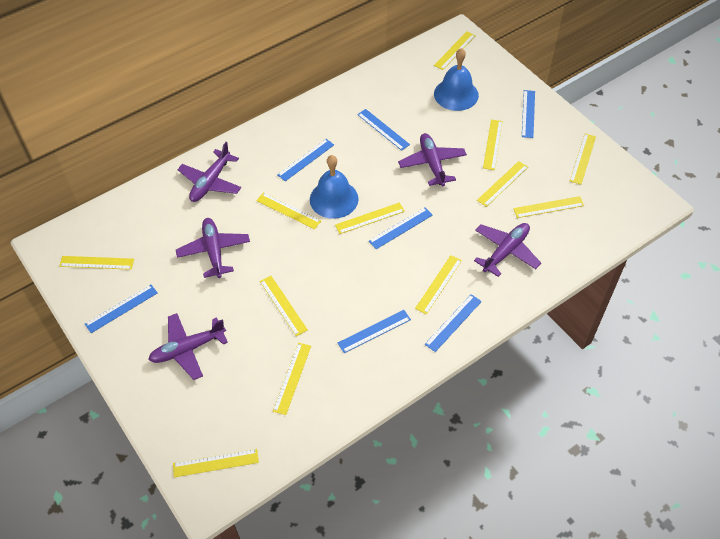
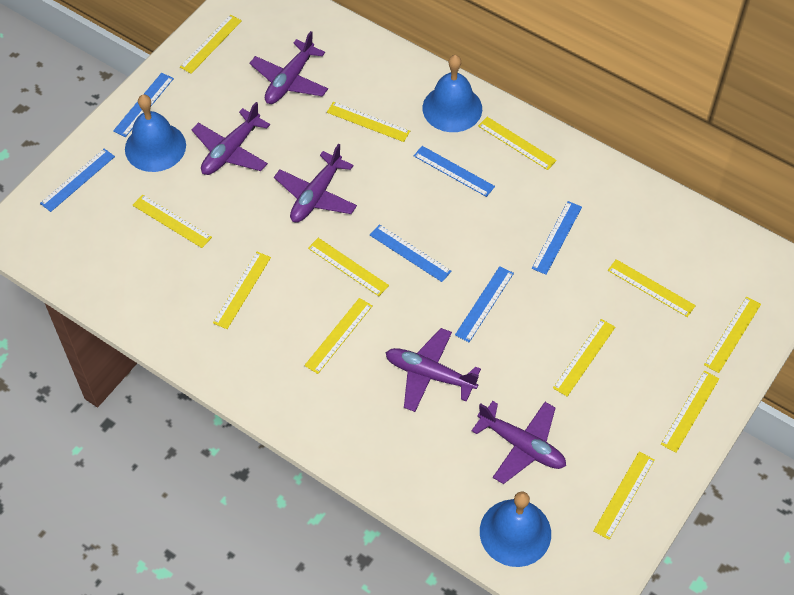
blue bell: [310,155,359,219] [434,48,479,111] = 2 -> [125,94,186,172] [422,55,482,132] [480,491,551,567] = 3
blue ruler: [85,284,158,333] [277,139,334,181] [338,310,411,353] [357,109,410,151] [369,207,433,249] [425,294,482,352] [522,90,535,138] = 7 -> [40,149,115,212] [113,73,174,137] [370,224,452,282] [414,146,495,197] [455,266,514,342] [532,201,582,275] = 6

